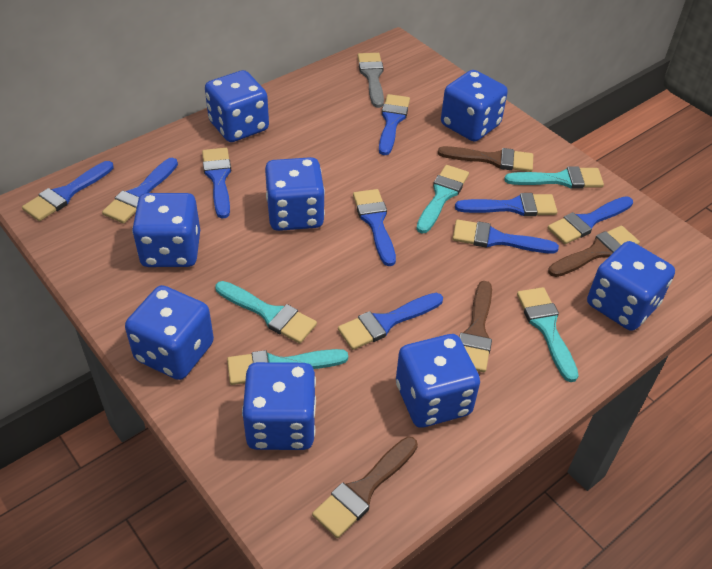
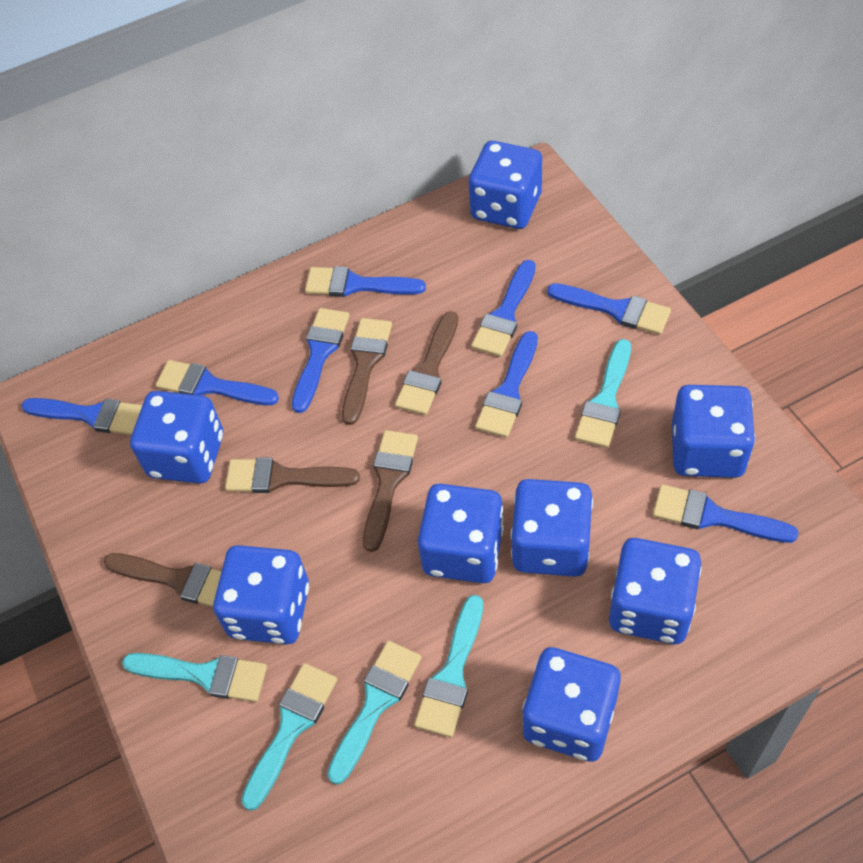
blue brush: [22,161,114,221] [102,158,178,224] [202,148,231,218] [338,293,443,350] [353,189,396,266] [379,94,410,155] [452,220,559,254] [455,193,557,216] [548,196,633,244] = 9 -> [21,398,142,435] [156,360,279,405] [292,308,350,413] [305,266,426,297] [471,260,536,357] [475,331,538,438] [547,283,671,335] [653,484,799,543] = 8
brown brush: [312,437,418,538] [438,146,533,172] [459,281,492,372] [548,225,640,277] = 4 -> [104,553,222,607] [225,458,360,493] [342,318,392,425] [363,430,418,552] [395,311,458,415] = 5
grey brush: [358,53,384,108] = 1 -> none = 0

